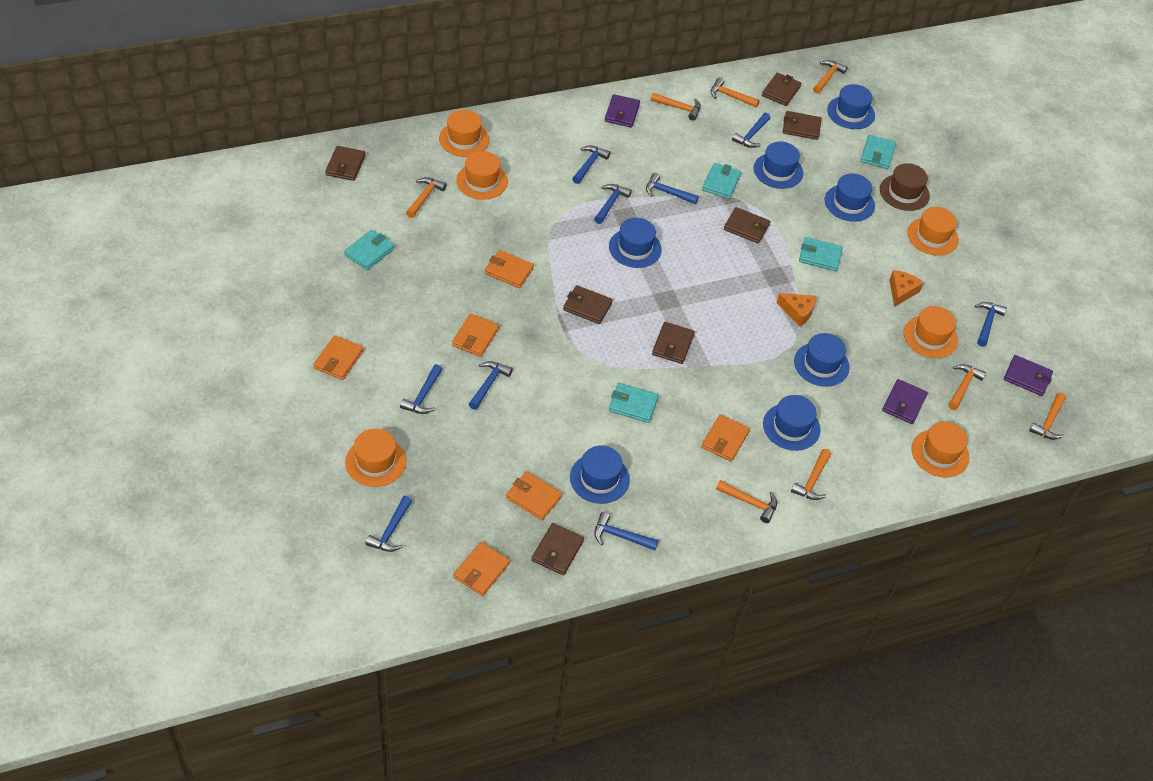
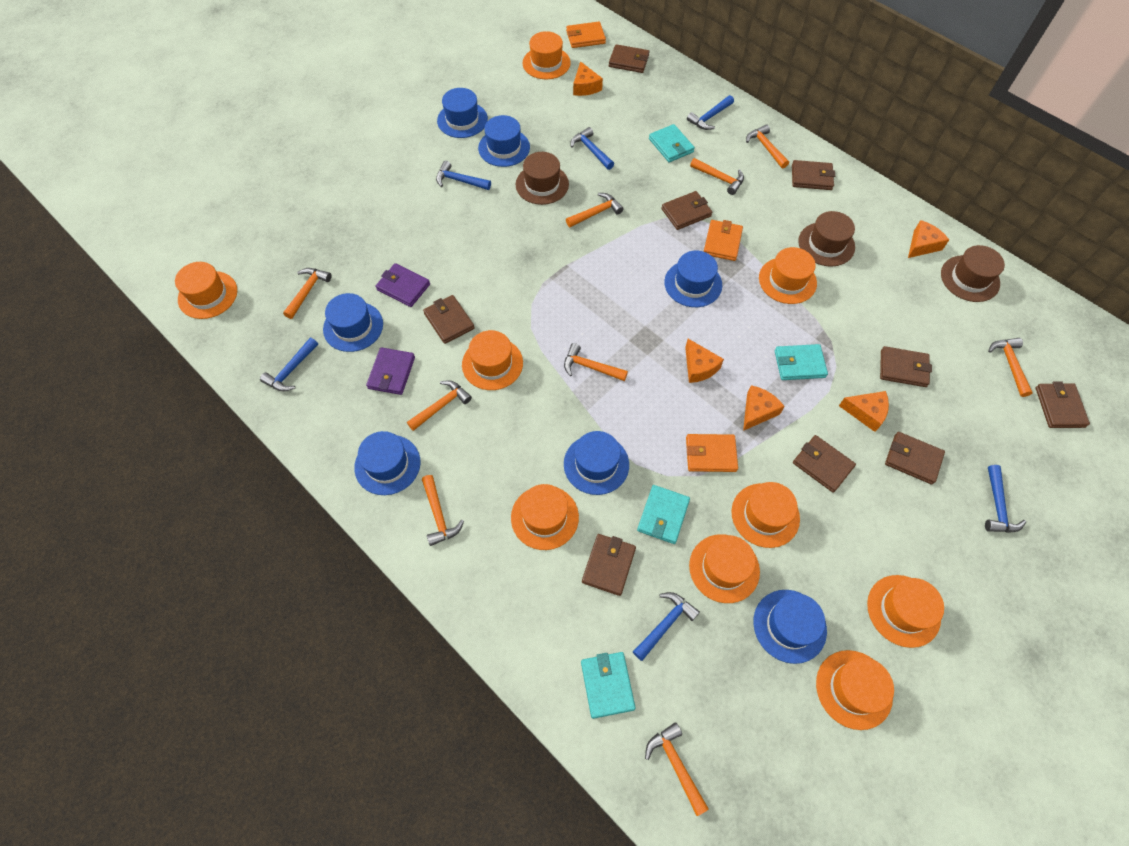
blue hammer: [365,496,412,552] [400,364,443,414] [469,361,513,410] [572,146,610,184] [594,184,632,224] [594,512,658,550] [646,173,699,204] [732,113,770,148] [975,302,1007,347] = 9 -> [260,338,318,391] [436,161,491,190] [570,127,614,170] [633,592,700,661] [687,95,734,130] [985,465,1026,533] = 6
brown hat: [880,163,930,211] = 1 -> [516,152,569,205] [798,211,855,267] [941,245,1005,302] = 3
brown wallet: [325,146,365,181] [532,523,584,575] [563,285,613,324] [652,322,695,364] [724,207,770,243] [762,73,801,106] [783,111,822,140] = 7 -> [423,295,475,344] [582,534,636,596] [609,44,649,73] [661,191,712,230] [792,160,835,190] [793,435,856,493] [880,346,932,387] [885,432,945,485] [1035,381,1090,428] = 9
orange cheese: [776,293,816,326] [890,270,924,307] = 2 -> [573,61,603,96] [685,339,724,383] [743,385,785,431] [839,391,889,432] [908,220,949,258] = 5
orange hammer: [406,177,447,218] [651,93,701,121] [710,77,760,108] [716,480,777,523] [791,449,831,500] [813,60,848,94] [948,364,986,410] [1029,393,1066,440] = 8 -> [283,268,332,319] [407,380,472,431] [422,475,464,546] [564,343,628,381] [566,193,624,227] [645,722,709,816] [690,158,744,195] [746,124,789,168] [988,338,1033,397] = 9
orange hat: [345,428,406,487] [439,110,489,157] [456,151,508,200] [903,306,958,358] [907,207,959,256] [911,421,969,478] = 6 -> [175,262,237,319] [462,330,523,390] [511,484,579,550] [522,31,571,79] [689,534,760,603] [731,482,800,548] [759,247,817,304] [816,650,894,730] [867,575,944,648] = 9
orange wallet: [313,335,364,380] [452,314,499,357] [453,542,510,596] [484,250,534,288] [506,471,562,520] [701,414,750,462] = 6 -> [566,22,606,48] [686,434,738,472] [704,220,743,261] = 3
purple wallet: [605,94,640,127] [882,379,928,424] [1004,355,1053,396] = 3 -> [366,347,415,395] [376,263,430,307] = 2
turquoise wallet: [344,230,394,270] [609,383,659,423] [702,163,741,199] [799,237,843,271] [860,135,896,169] = 5 -> [581,652,636,719] [637,485,690,544] [649,124,695,162] [775,344,828,380] = 4

